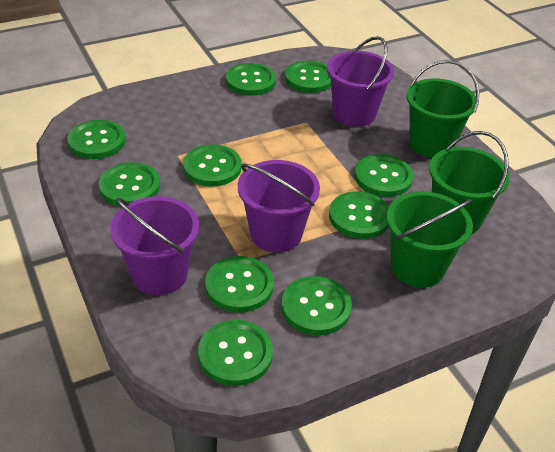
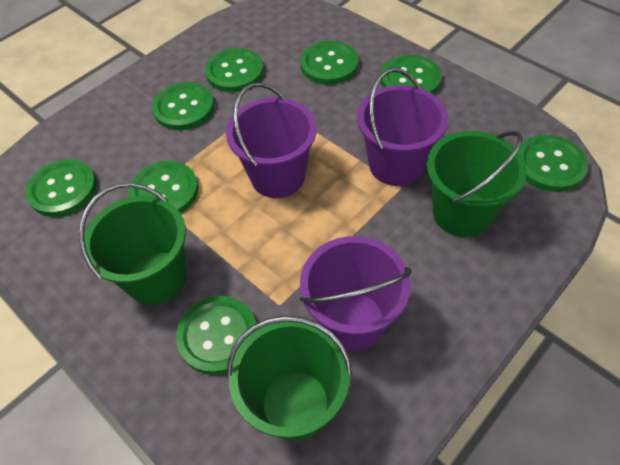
green button: [67,120,125,159] [98,162,160,206] [183,145,242,187] [198,320,273,386] [205,256,274,313] [226,63,276,96] [282,276,352,335] [285,61,331,93] [329,191,389,239] [355,154,413,197] = 10 -> [26,159,97,217] [129,161,199,213] [152,82,214,130] [176,296,256,375] [205,48,264,92] [301,41,359,85] [381,55,442,94] [518,135,588,192] = 8

